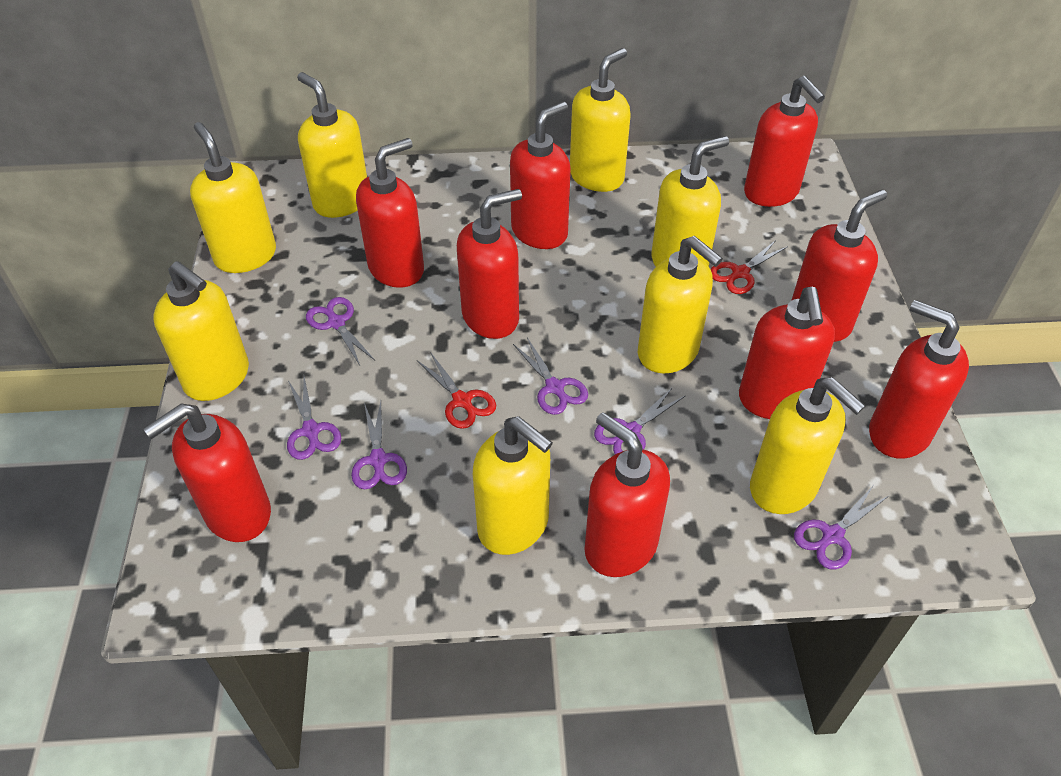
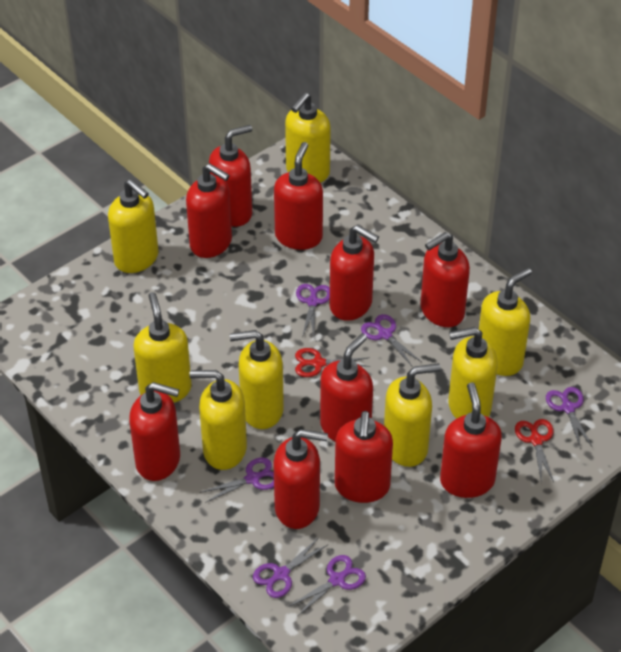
red soap dispenser: [143,404,271,542] [356,138,424,288] [457,189,522,339] [510,102,571,249] [585,412,670,577] [739,287,835,419] [744,76,825,207] [791,189,887,342] [869,300,969,459] = 9 -> [129,382,180,481] [186,163,232,258] [209,125,252,227] [273,429,328,529] [274,142,323,250] [320,334,373,441] [330,225,379,321] [335,411,393,503] [421,232,470,327] [440,382,502,498] = 10

